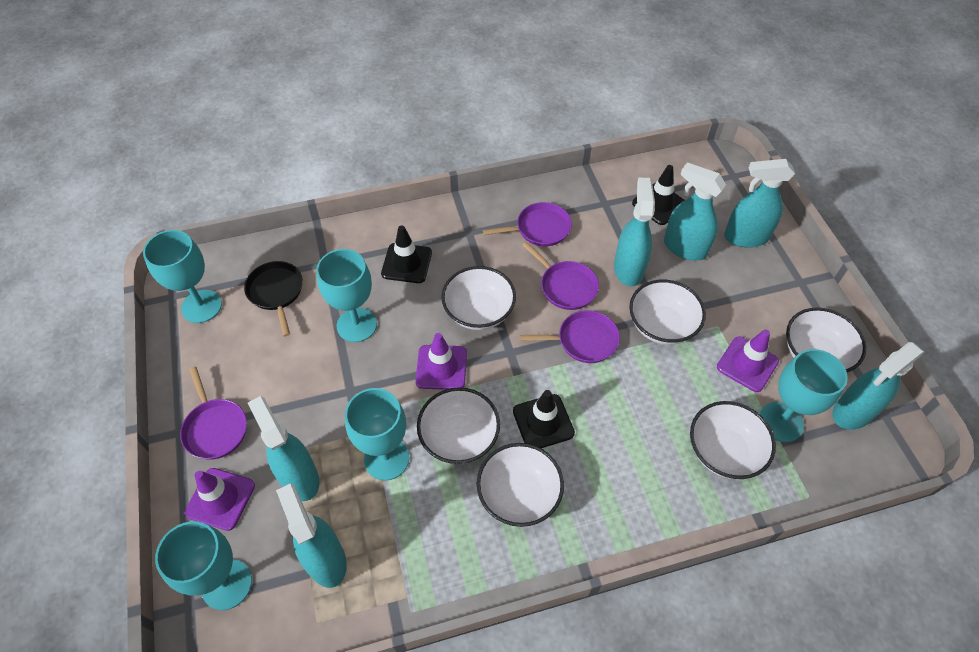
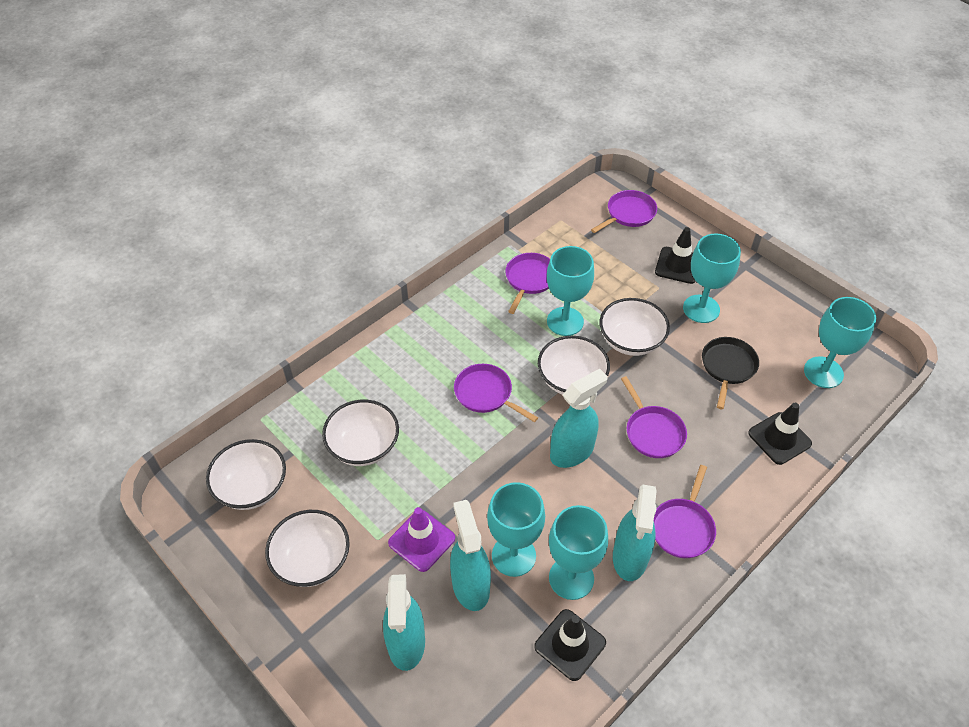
purple pan: [180,367,247,460] [483,202,572,246] [520,310,620,363] [522,242,599,310] = 4 -> [454,364,538,422] [505,253,550,314] [591,190,657,233] [621,376,687,458] [654,465,716,558] = 5
purple traffic cone: [185,468,255,531] [416,333,467,390] [717,330,779,392] = 3 -> [388,507,455,572] = 1
turquoise spray bottle: [248,396,320,501] [276,484,347,588] [614,178,655,287] [664,162,726,261] [724,159,795,248] [832,342,924,430] = 6 -> [383,574,425,671] [450,500,491,611] [550,369,608,468] [613,485,657,581] = 4
white bowl: [417,387,500,464] [441,266,516,330] [477,443,564,527] [629,280,706,345] [690,401,776,479] [786,308,866,372] = 6 -> [206,439,286,510] [265,510,350,587] [322,400,399,466] [538,336,610,395] [600,298,670,356] = 5

